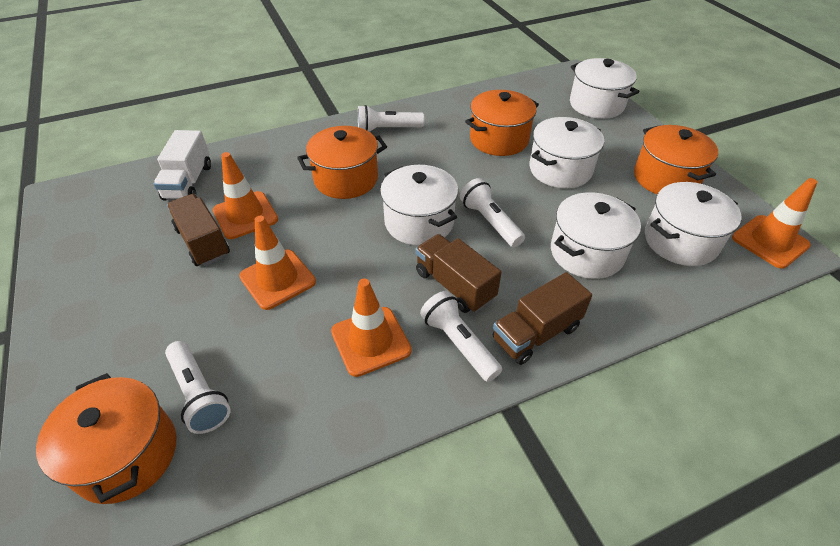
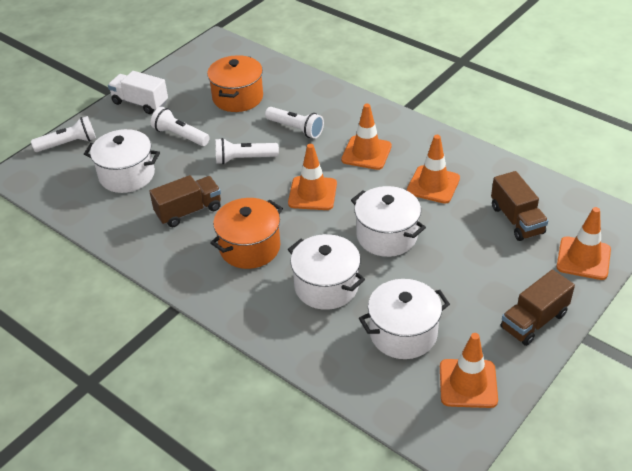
orange pot: [36,373,176,504] [297,126,387,199] [465,90,539,156] [634,125,718,194] = 4 -> [207,55,263,112] [210,198,283,269] = 2
orange traffic cone: [213,152,278,239] [239,216,316,310] [331,278,412,377] [732,178,817,269] = 4 -> [288,144,337,210] [341,104,392,170] [407,135,460,204] [440,333,498,408] [557,207,611,280] = 5
white pot: [380,165,458,245] [529,117,604,188] [551,192,641,279] [570,58,639,119] [645,182,741,266] = 5 -> [84,129,160,193] [288,234,365,310] [351,186,426,257] [359,279,450,359] = 4

